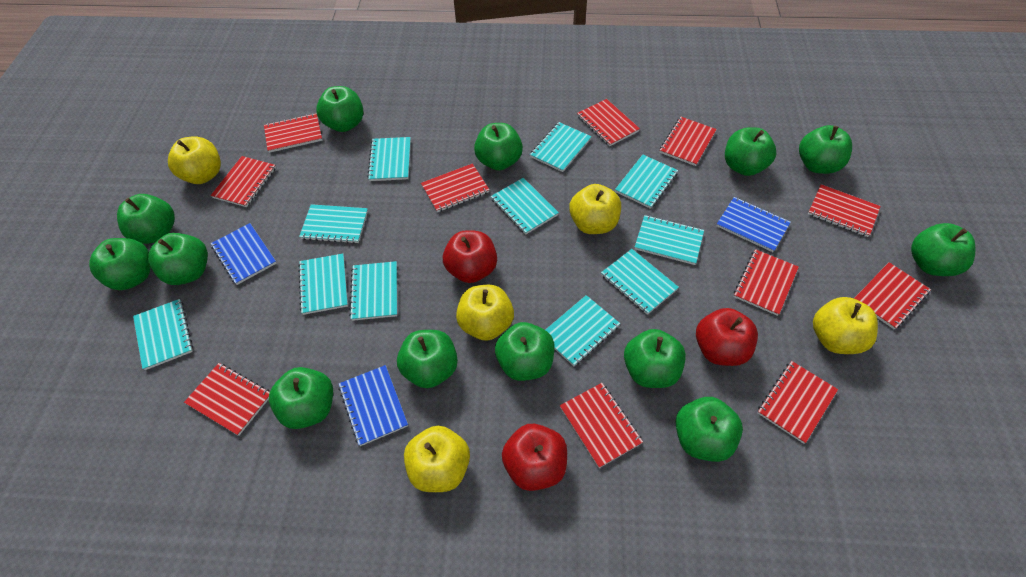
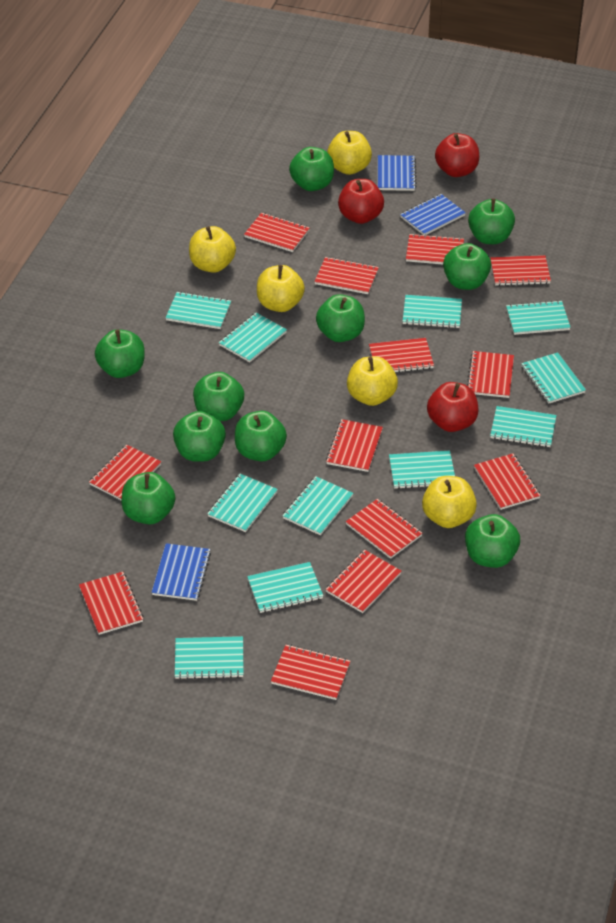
green apple: [89,238,151,290] [117,194,175,244] [148,233,208,285] [269,367,333,429] [316,86,364,132] [397,330,458,388] [474,123,523,170] [495,322,555,381] [624,329,686,388] [675,397,743,462] [725,127,776,176] [799,125,852,174] [911,223,975,276] = 13 -> [95,329,145,378] [121,472,175,524] [173,411,226,462] [193,372,244,421] [235,411,287,461] [289,147,334,191] [316,294,365,342] [443,243,491,290] [465,514,520,568] [468,198,515,244] = 10
red notebook: [184,363,270,436] [211,156,276,207] [264,113,322,153] [421,163,490,212] [560,383,643,468] [577,99,640,146] [660,117,717,166] [734,249,799,316] [758,361,838,444] [808,184,881,237] [854,262,931,329] = 11 -> [79,572,144,635] [89,445,161,500] [244,213,310,252] [271,645,350,700] [314,257,379,294] [326,419,383,472] [326,550,401,613] [346,499,422,559] [369,338,434,372] [406,234,464,264] [467,351,514,398] [474,454,541,510] [490,255,551,286] = 13

